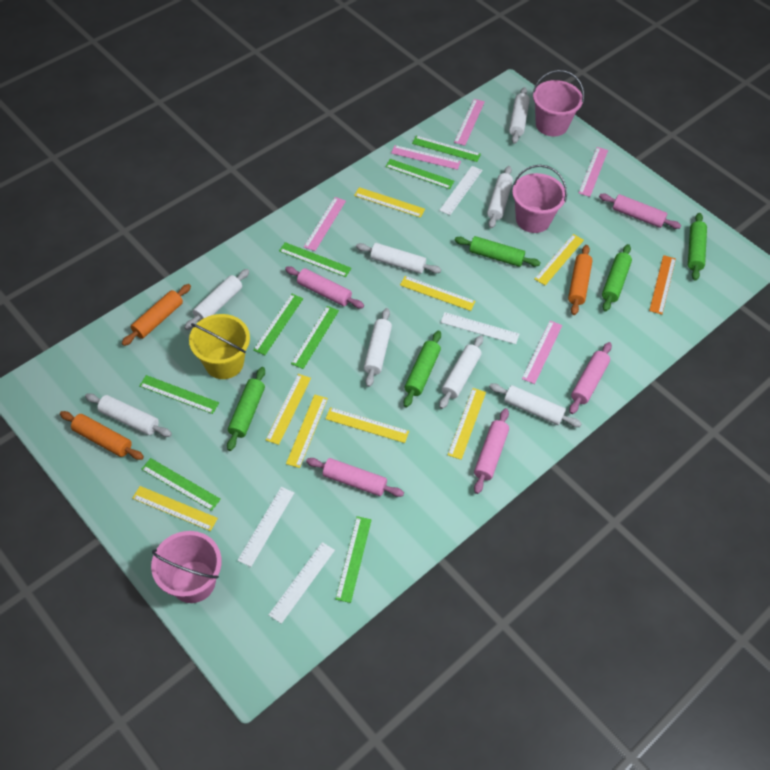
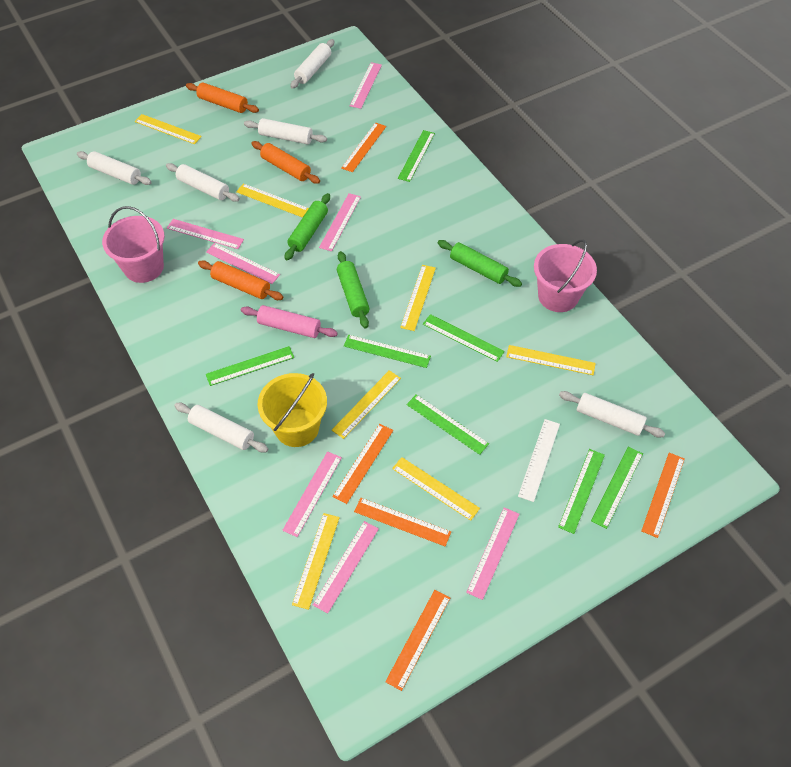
green rolling pin: [227,367,265,451] [404,331,441,407] [455,236,541,267] [602,244,632,312] [688,213,707,280] = 5 -> [285,193,330,260] [337,251,370,329] [438,240,522,287] = 3
green ruler: [139,375,219,414] [141,458,221,511] [253,294,303,355] [279,242,351,277] [291,306,339,369] [335,516,372,603] [385,159,454,189] [412,136,481,162] = 8 -> [206,346,294,386] [344,335,431,368] [398,130,435,182] [407,394,489,455] [423,314,505,362] [558,449,605,534] [591,447,643,529] = 7
orange ruler: [649,255,676,315] = 1 -> [332,424,393,504] [341,122,386,172] [354,498,451,546] [385,590,450,691] [641,453,685,538] = 5
pink bucket: [151,531,222,603] [512,165,567,233] [533,70,584,137] = 3 -> [102,206,165,283] [534,239,597,312] = 2
pink rolling pin: [285,266,364,308] [306,458,404,497] [474,408,509,494] [569,342,612,414] [599,194,681,229] = 5 -> [241,305,338,338] = 1
pink ruler: [304,197,346,251] [391,145,461,170] [454,99,485,146] [522,321,562,384] [579,147,608,197] = 5 -> [167,219,244,249] [206,243,280,284] [282,451,342,537] [313,521,379,613] [319,193,361,251] [350,62,382,109] [466,507,519,600] = 7
white rolling pin: [85,393,172,437] [185,269,249,330] [356,243,441,274] [364,308,392,387] [439,335,483,409] [487,166,513,228] [489,383,582,427] [509,87,530,144] = 8 -> [77,151,152,185] [166,163,240,202] [174,403,268,453] [244,118,327,144] [290,39,334,89] [559,391,665,437] = 6
white ruler: [237,487,294,567] [269,542,335,624] [439,166,483,215] [441,312,519,344] = 4 -> [518,419,560,502] = 1
yellow ruler: [132,486,218,531] [266,374,311,445] [286,394,328,468] [325,407,409,443] [354,187,425,218] [400,276,476,311] [448,388,486,460] [535,234,584,285] = 8 -> [135,114,202,144] [236,183,309,218] [292,513,340,610] [332,370,401,439] [392,457,480,521] [400,265,436,331] [506,345,596,375] = 7

